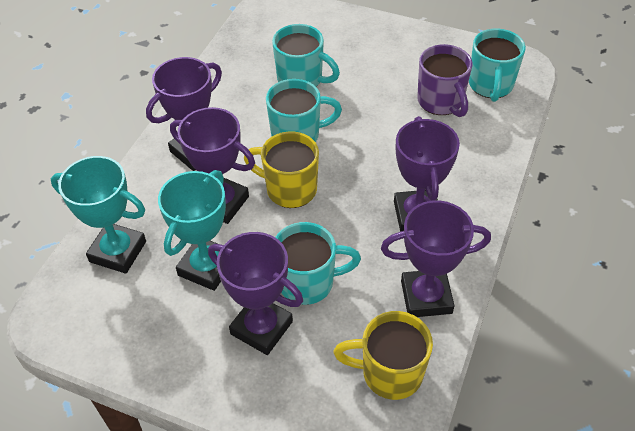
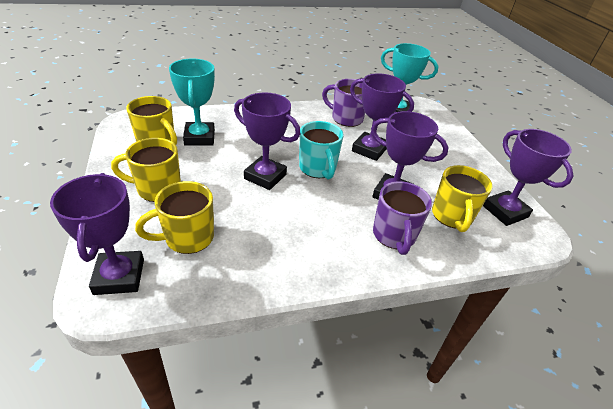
purple mug: [417,44,473,117] = 1 -> [322,79,365,127] [373,181,432,255] = 2
turquoise mug: [266,79,342,142] [272,24,340,87] [275,222,361,305] [469,28,526,102] = 4 -> [299,121,343,179] = 1
yellow mug: [244,131,319,208] [333,311,433,400] = 2 -> [111,138,181,202] [126,96,177,145] [135,181,214,254] [432,165,493,232] = 4

